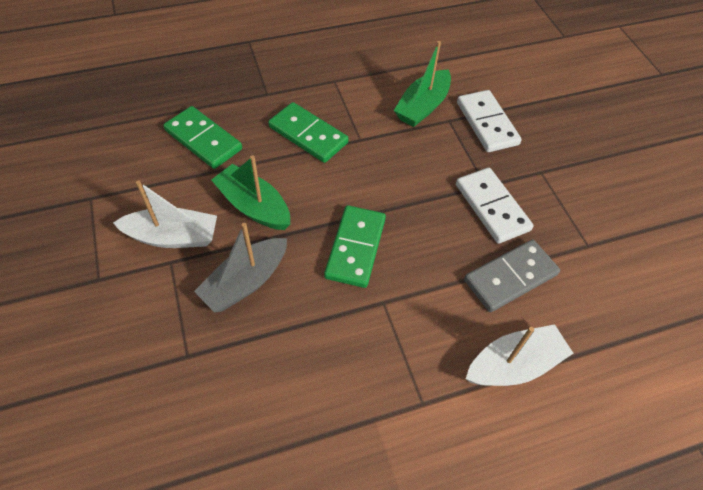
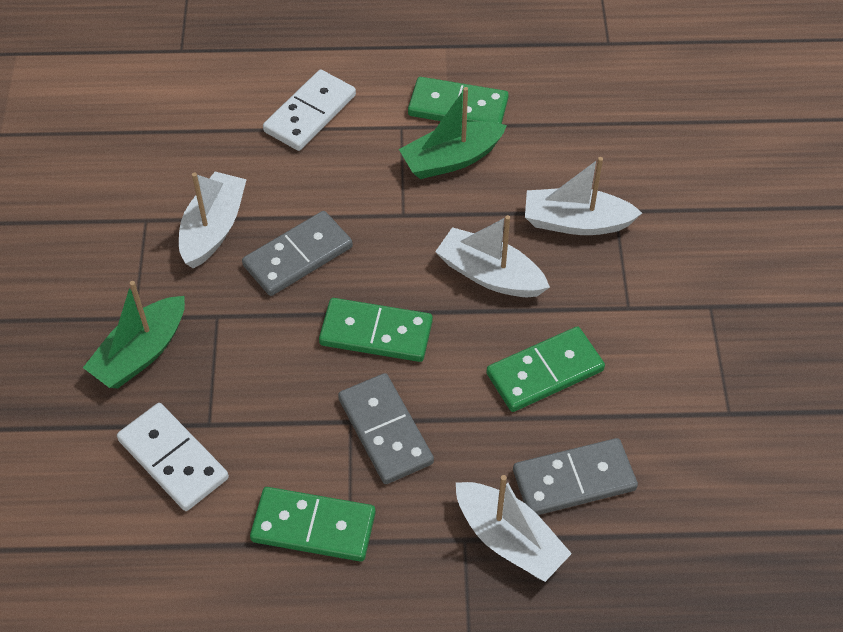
green domino: [163,106,242,169] [268,102,349,163] [324,205,386,288] = 3 -> [250,487,376,562] [319,298,433,362] [408,77,509,124] [486,327,605,412] = 4
grey boat: [194,223,287,313] = 1 -> none = 0
grey domino: [464,240,560,312] = 1 -> [242,211,353,296] [338,373,434,484] [513,438,638,515] = 3
white boat: [113,181,217,248] [466,324,573,386] = 2 -> [179,172,247,269] [435,215,550,297] [456,475,572,582] [525,157,642,235] = 4

